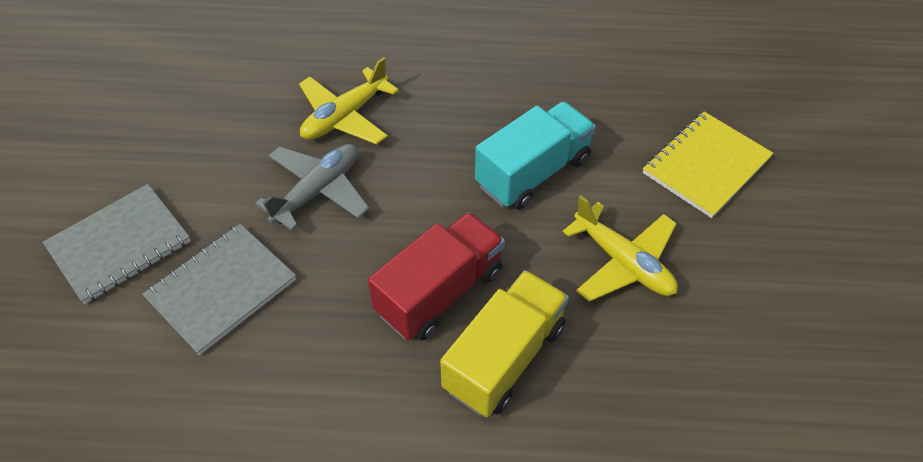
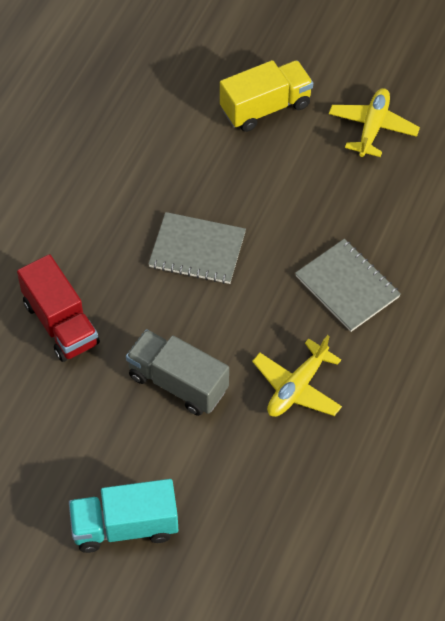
grey plane: [255,144,370,231] = 1 -> none = 0
grey truck: none = 0 -> [126,329,229,416] = 1
yellow notebook: [643,112,773,218] = 1 -> none = 0

